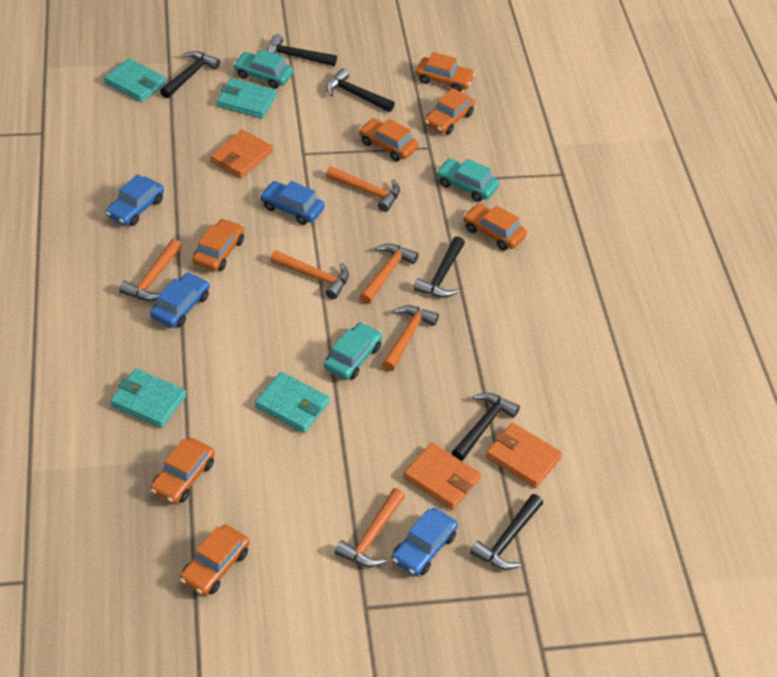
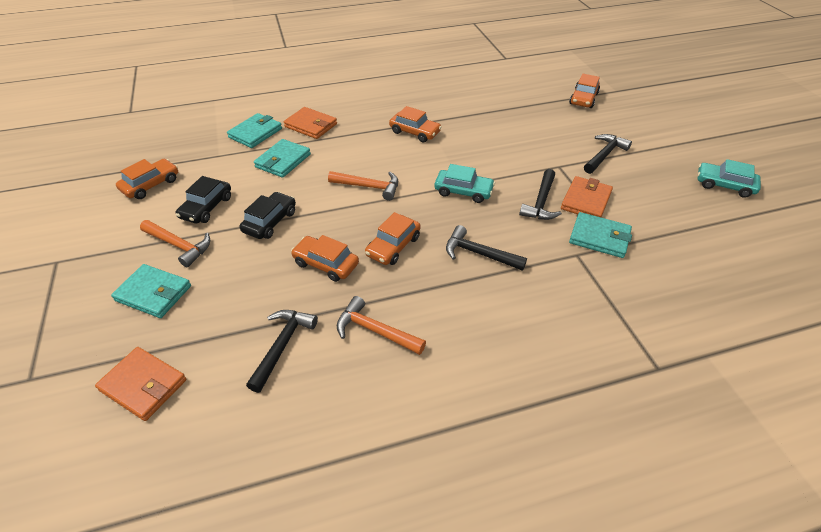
black car: none = 0 -> [176,176,231,224] [239,192,296,239] = 2
black hammer: [160,51,221,98] [267,34,337,66] [326,68,395,112] [413,236,465,298] [452,392,520,461] [470,494,543,570] = 6 -> [246,310,318,393] [446,225,527,271] [519,169,562,220] [584,134,632,174] = 4
blue car: [106,174,164,226] [150,272,210,328] [260,181,325,225] [392,508,458,576] = 4 -> none = 0
orange car: [150,438,215,504] [180,525,250,596] [192,219,244,272] [359,118,419,161] [416,52,475,92] [424,88,475,135] [463,204,527,251] = 7 -> [116,159,178,199] [291,235,359,282] [365,212,421,265] [389,106,442,142] [569,74,600,108] = 5
orange hammer: [119,239,182,301] [270,250,349,299] [326,166,400,212] [335,488,405,567] [359,244,419,304] [382,305,439,371] = 6 -> [140,220,210,267] [328,171,398,201] [337,296,426,355] = 3
turquoise car: [233,50,293,89] [324,322,382,380] [436,159,499,202] = 3 -> [434,164,495,203] [698,159,761,198] = 2

